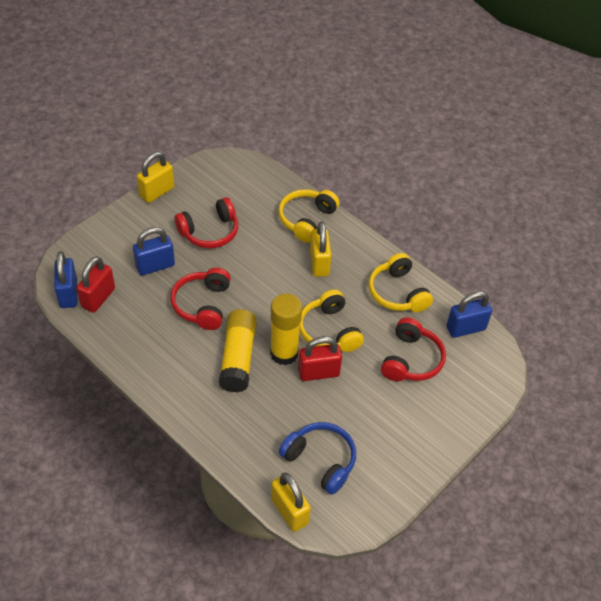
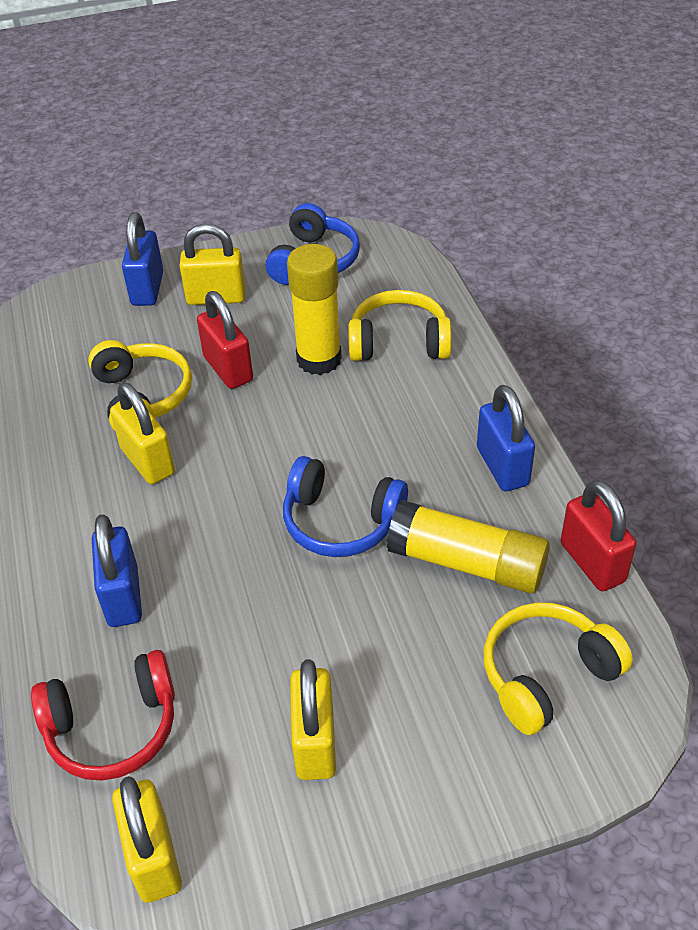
blue headphones: [279,422,356,495] = 1 -> [266,203,360,285] [283,456,408,557] = 2
red headphones: [170,268,231,330] [175,197,238,248] [381,317,446,381] = 3 -> [31,650,175,781] = 1
yellow padlock: [137,152,174,203] [271,473,311,532] [310,221,332,277] = 3 -> [110,382,175,484] [112,776,182,903] [179,224,246,305] [290,659,336,780] = 4

